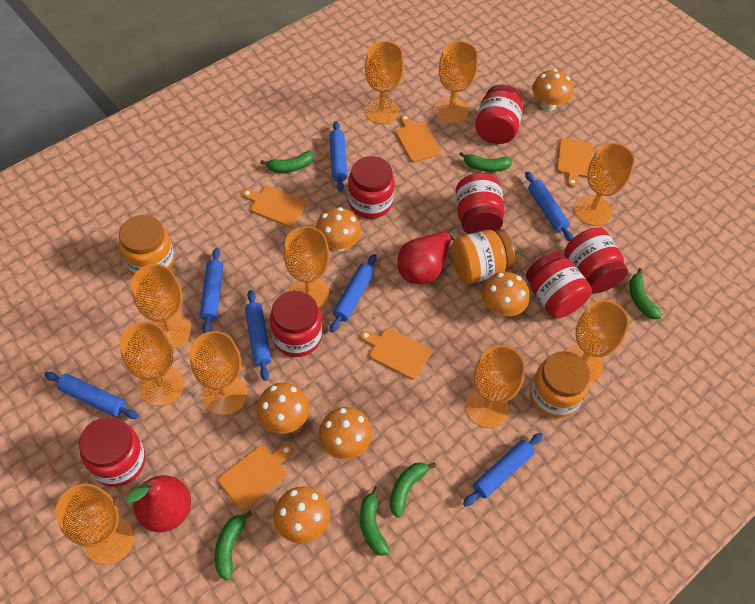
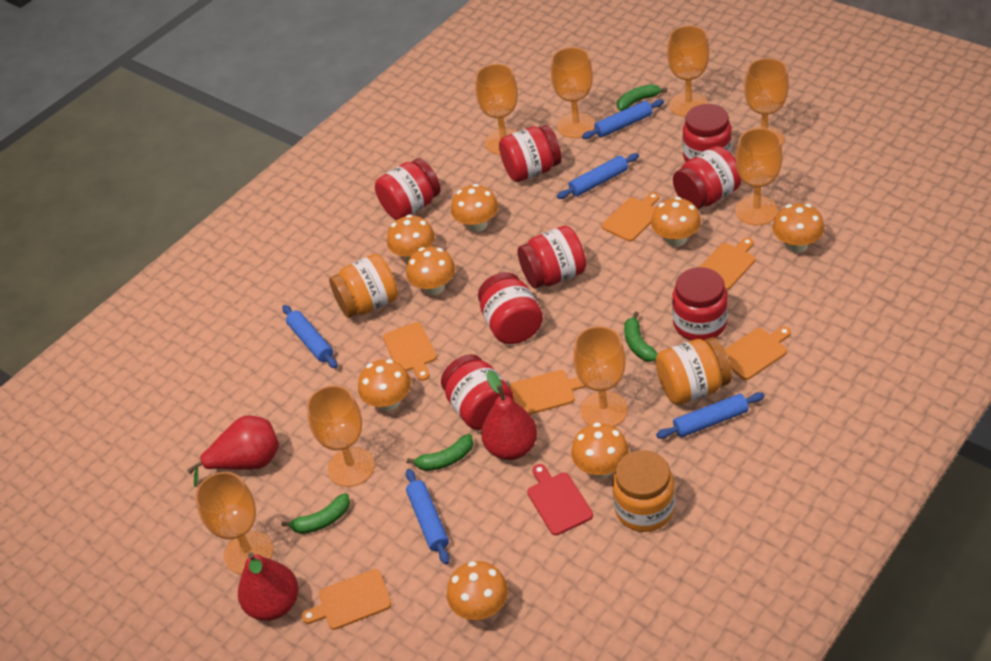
blue rolling pin: [44,372,139,419] [200,248,223,333] [245,290,271,381] [329,121,347,192] [330,254,377,332] [463,433,543,507] [525,171,573,242] = 7 -> [282,305,338,368] [406,469,450,565] [557,153,639,199] [582,99,664,139] [656,392,765,439] = 5
green banana: [215,511,253,581] [260,151,314,173] [360,486,390,555] [390,462,436,518] [459,152,513,172] [629,268,662,319] = 6 -> [281,493,350,534] [407,434,473,471] [617,84,667,111] [624,311,658,362] = 4
orange cutting board: [218,444,293,510] [242,186,307,227] [360,328,431,380] [395,114,441,162] [557,138,593,187] = 5 -> [302,569,391,630] [383,322,437,381] [510,370,586,414] [602,192,659,241] [700,238,756,291] [724,327,791,380] = 6
orange goblet: [55,484,134,565] [119,322,184,406] [131,264,192,349] [190,331,247,415] [284,226,330,308] [364,41,404,124] [434,41,478,124] [465,345,525,428] [566,300,629,382] [574,143,635,226] = 10 -> [195,472,274,575] [306,385,375,487] [475,64,518,155] [551,47,595,138] [573,326,628,427] [667,26,709,117] [735,128,783,225] [744,58,789,145] = 8
orange mushroom: [257,383,309,434] [274,487,330,544] [316,207,361,252] [319,407,372,459] [481,272,529,316] [532,69,573,111] = 6 -> [358,359,411,411] [387,215,435,262] [406,247,456,295] [447,561,508,620] [451,184,498,232] [571,422,629,478] [651,197,701,247] [772,203,824,253] = 8
red cutting board: none = 0 -> [527,464,593,535] = 1
red jar: [79,417,146,487] [270,291,322,357] [348,156,395,219] [455,173,504,234] [475,85,523,144] [526,251,592,318] [564,228,628,293] = 7 -> [375,158,440,220] [441,354,514,430] [478,272,543,344] [499,125,562,182] [518,226,586,288] [672,267,728,340] [673,146,741,209] [682,104,732,162] = 8
red pear: [126,475,191,532] [397,228,456,284] = 2 -> [187,416,279,487] [238,552,298,621] [481,370,537,460] = 3

